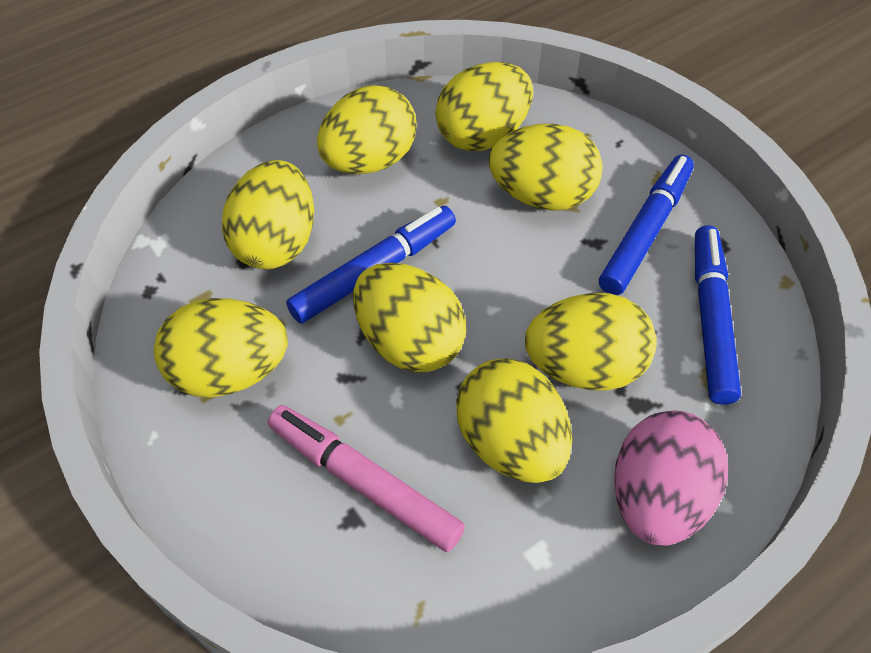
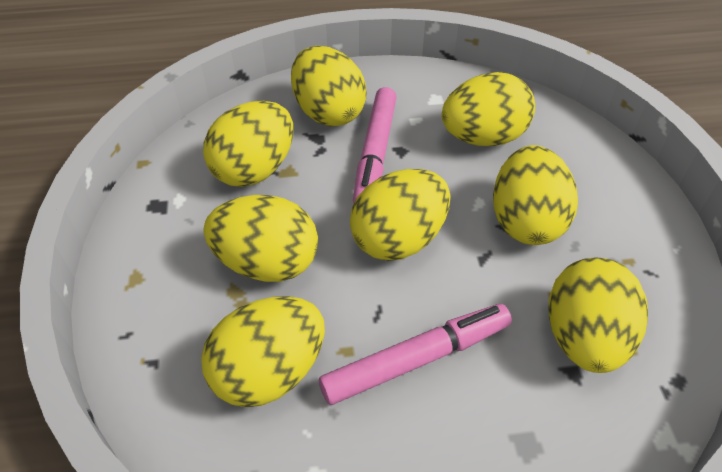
blue marker: [286,206,456,324] [599,155,694,295] [695,225,741,405] = 3 -> none = 0
pink egg: [614,410,728,546] = 1 -> none = 0
pink marker: [268,405,465,552] = 1 -> [319,304,512,405] [353,87,397,203] = 2

